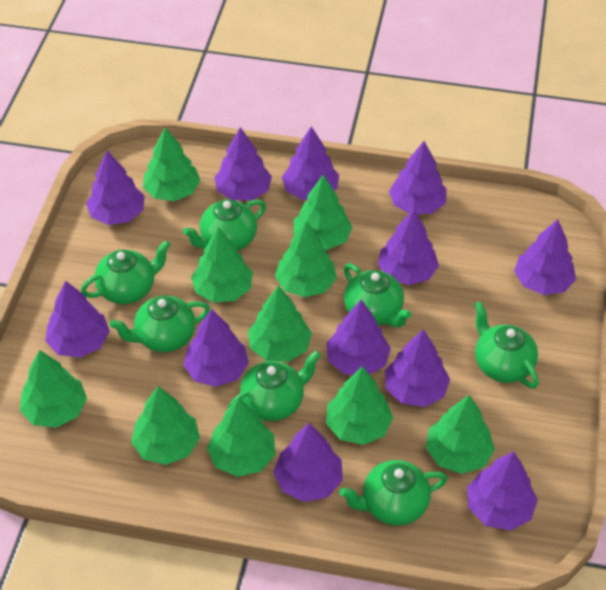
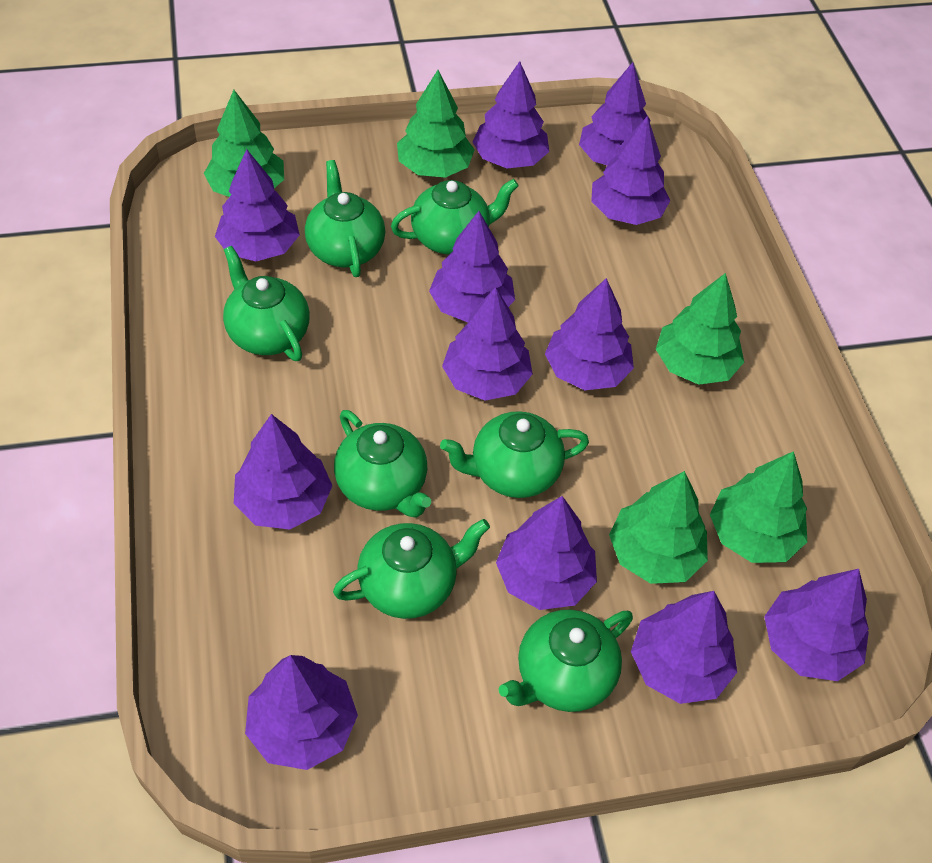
green tree: [20,350,87,428] [131,386,200,465] [143,127,201,201] [191,227,253,302] [207,398,275,477] [248,285,312,362] [275,221,337,297] [293,175,353,250] [326,366,393,445] [426,395,495,474] = 10 -> [204,90,284,197] [397,70,475,178] [609,471,708,584] [656,273,744,385] [710,451,807,563] = 5

